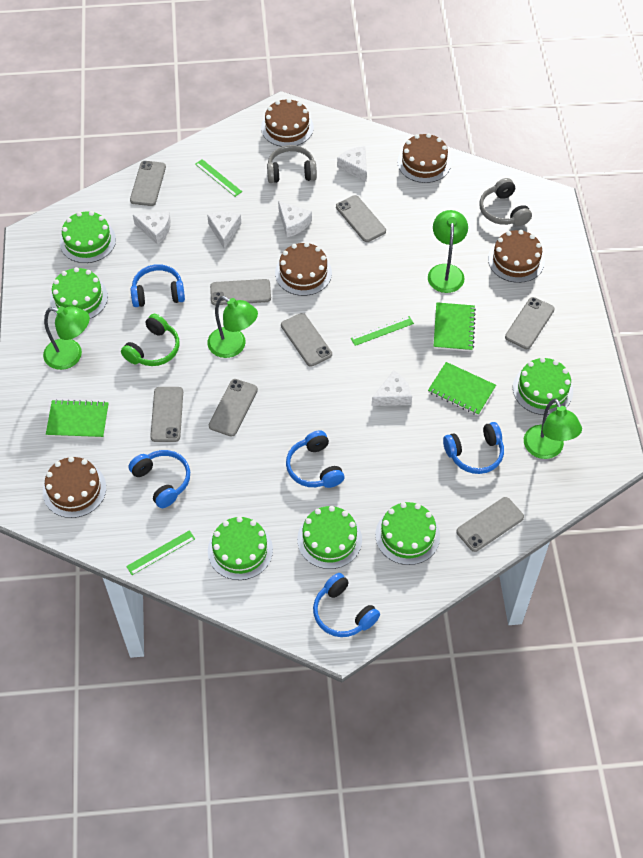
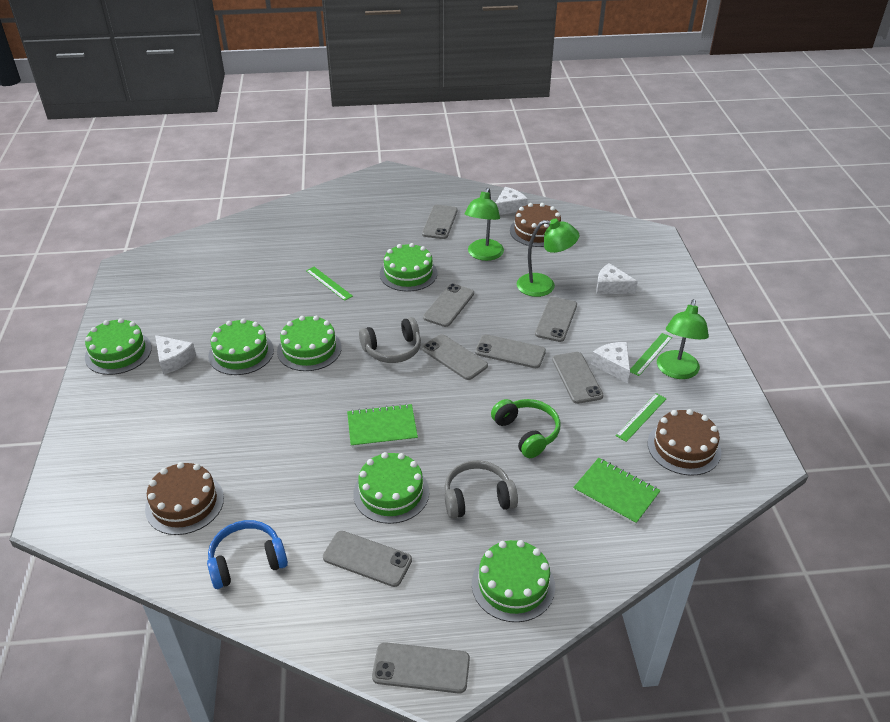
blue headphones: [128,450,190,508] [131,264,185,307] [286,430,344,488] [313,573,380,637] [443,422,504,474] = 5 -> [207,520,288,589] = 1
brown cake: [43,457,106,518] [261,99,314,147] [275,242,332,296] [397,133,451,183] [488,230,545,283] = 5 -> [145,462,224,535] [510,203,561,247] [648,409,721,476] = 3
green lamp: [43,306,90,370] [208,296,258,358] [428,210,468,293] [524,398,582,459] = 4 -> [465,188,504,261] [517,219,579,297] [657,299,709,379] = 3
green notebook: [46,399,109,438] [428,362,496,415] [434,302,476,351] = 3 -> [347,404,418,448] [573,458,661,525] = 2
white cheese: [133,211,171,245] [207,212,241,249] [278,201,312,237] [337,146,367,182] [372,370,412,406] = 5 -> [155,335,196,374] [496,187,528,215] [591,342,630,383] [596,263,638,294] = 4

